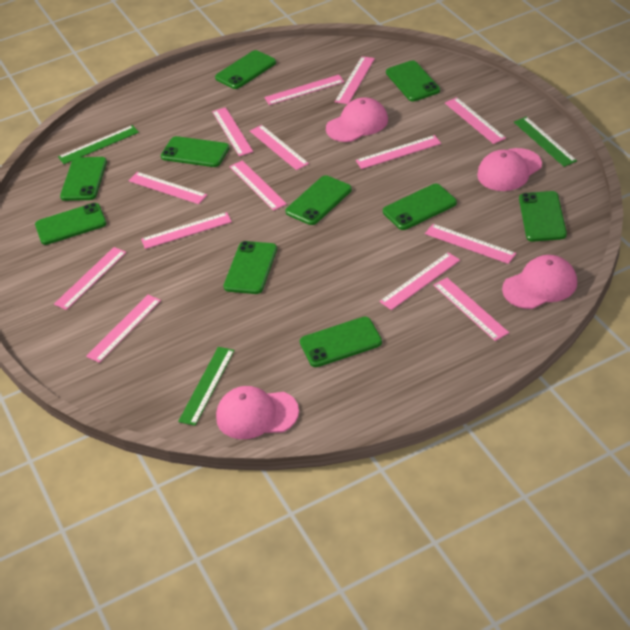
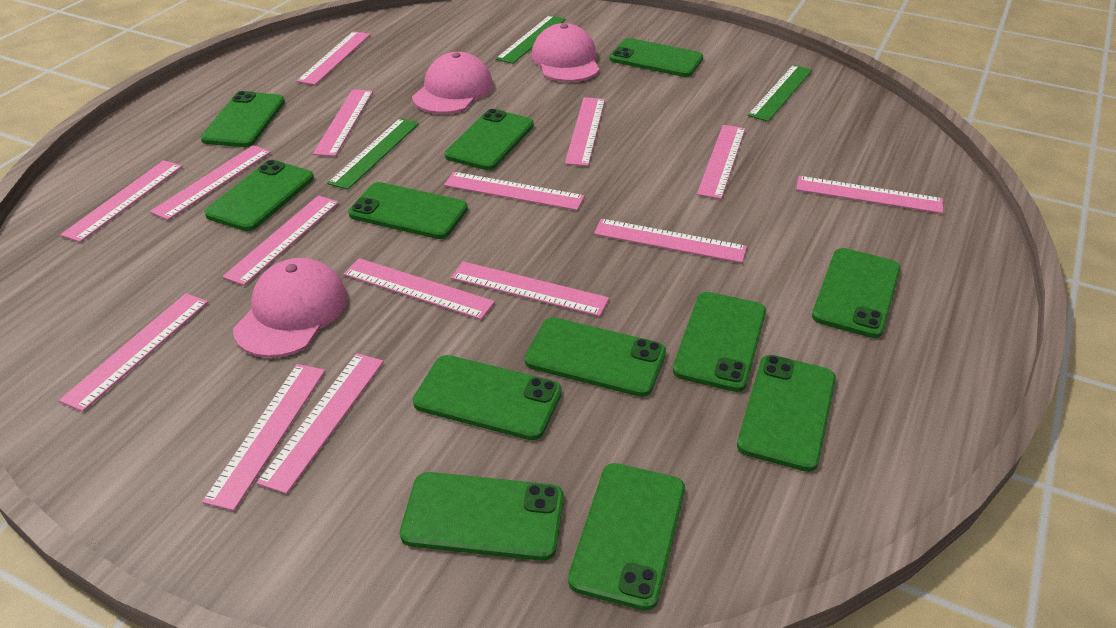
green phone: [35,203,106,245] [60,157,107,201] [161,136,229,167] [215,50,276,89] [224,241,277,294] [285,175,352,225] [300,317,382,367] [383,184,457,230] [386,61,440,102] [519,191,567,242] = 10 -> [200,91,285,147] [204,160,314,231] [348,182,468,239] [400,472,564,561] [413,355,562,440] [445,109,534,170] [525,317,666,397] [568,463,685,611] [610,38,703,77] [673,292,766,392] [737,355,836,472] [812,248,901,338] = 12
pink cap: [216,386,299,439] [326,97,388,142] [477,148,542,191] [502,255,577,309] = 4 -> [233,258,347,358] [412,52,493,114] [531,23,599,82] = 3
pink ruler: [54,247,126,310] [86,295,161,363] [128,172,207,204] [141,212,232,249] [212,107,253,156] [229,160,287,211] [250,125,309,170] [264,75,344,105] [335,56,375,104] [356,135,441,169] [379,252,460,310] [425,224,516,264] [433,278,509,341] [445,97,506,144] = 14 -> [59,293,208,412] [60,160,183,242] [150,145,271,220] [202,364,325,511] [222,196,339,286] [257,353,384,494] [297,31,370,85] [313,89,373,157] [343,258,495,320] [444,172,585,210] [451,261,609,317] [565,97,605,166] [594,219,747,263] [697,125,745,199] [796,176,943,214] = 15

